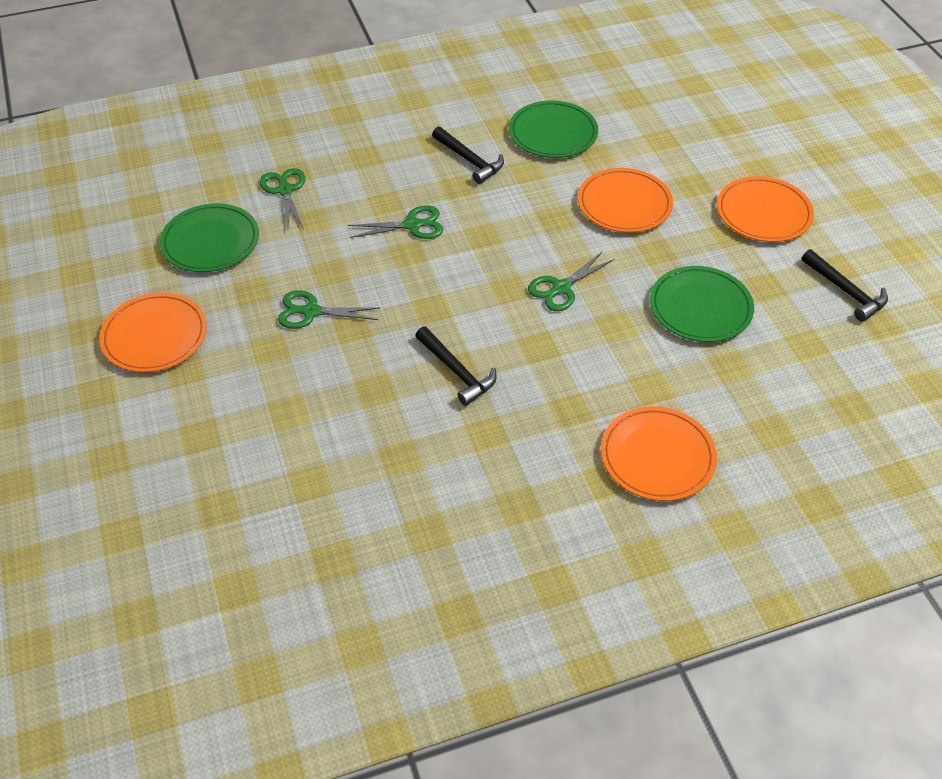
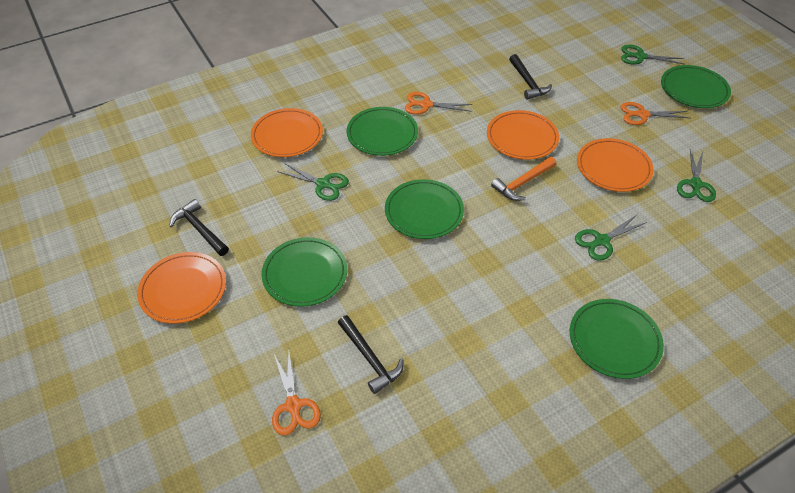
green plate: [160,203,259,272] [509,100,598,158] [650,266,754,342] = 3 -> [262,237,347,307] [346,107,418,156] [385,179,464,239] [570,299,664,379] [661,65,731,108] = 5
orange hammer: none = 0 -> [491,157,556,201] = 1
orange scissors: none = 0 -> [272,352,321,435] [405,92,472,115] [620,102,690,125] = 3

